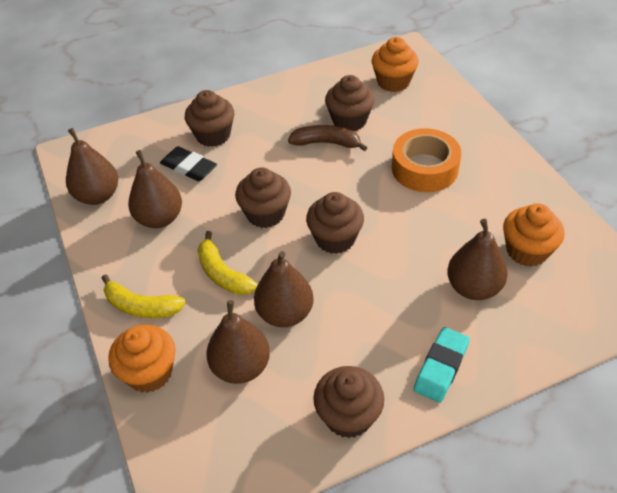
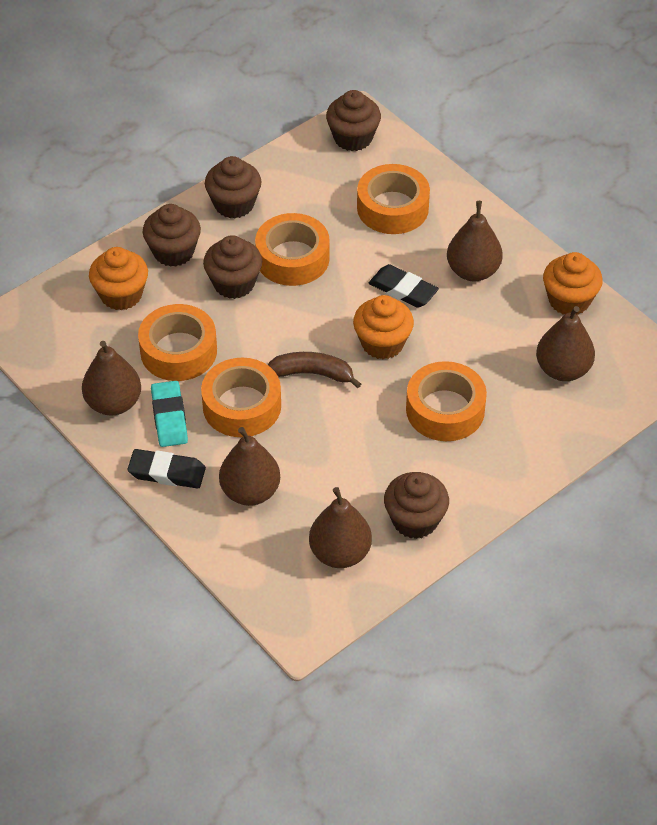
black eraser: [160,146,217,181] = 1 -> [127,449,206,488] [369,264,439,308] = 2
orange tape: [392,128,461,192] = 1 -> [138,304,217,381] [201,358,281,437] [255,213,330,286] [357,164,430,234] [406,361,487,441] = 5
yellow banana: [102,274,186,318] [198,231,258,295] = 2 -> none = 0

